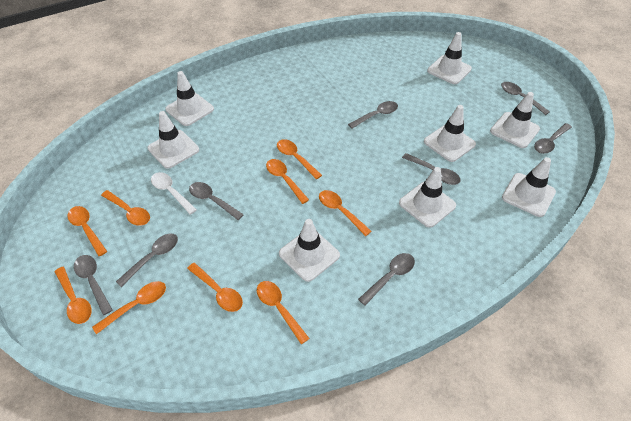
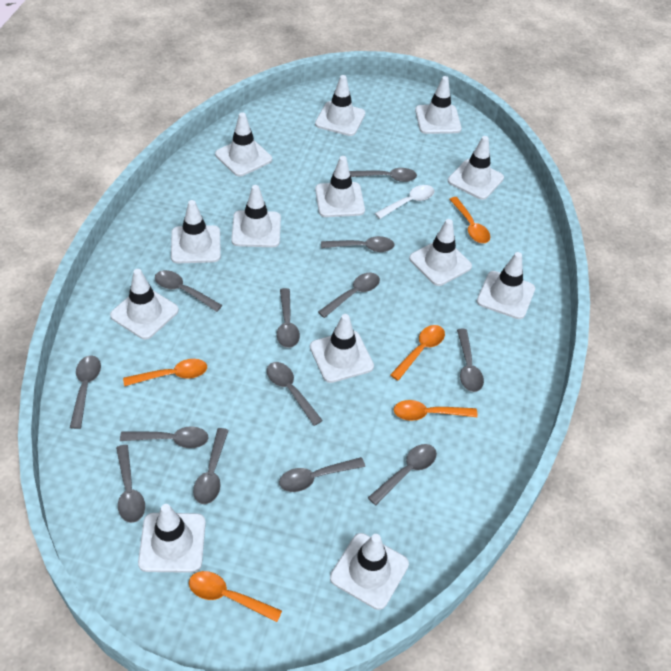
grey spoon: [74,255,113,315] [116,234,178,287] [189,182,244,220] [348,101,398,129] [358,253,415,306] [402,153,461,185] [501,82,550,115] [534,123,572,154] = 8 -> [70,355,101,429] [116,445,145,523] [120,426,209,448] [155,270,222,312] [193,428,229,504] [267,362,323,426] [277,288,300,348] [279,457,365,492] [318,273,380,318] [321,236,395,252] [350,168,417,182] [368,444,437,505] [457,329,484,392] = 13
orange spoon: [55,267,91,324] [68,206,107,256] [92,281,166,334] [101,190,150,226] [187,263,243,312] [257,281,310,344] [266,159,309,204] [277,139,322,179] [319,190,372,236] = 9 -> [123,359,207,386] [189,571,282,622] [390,325,445,381] [394,400,478,421] [449,197,490,243] = 5
white traffic cone: [148,111,199,169] [165,71,214,126] [279,219,340,282] [399,167,456,228] [424,105,476,162] [427,32,472,84] [490,92,540,148] [502,157,556,217] = 8 -> [110,269,179,339] [138,504,206,573] [171,200,221,263] [215,112,272,177] [231,185,281,247] [310,314,374,383] [315,75,365,136] [315,156,365,217] [330,533,409,610] [409,219,472,286] [415,76,462,134] [448,136,504,200] [477,252,535,319] = 13

